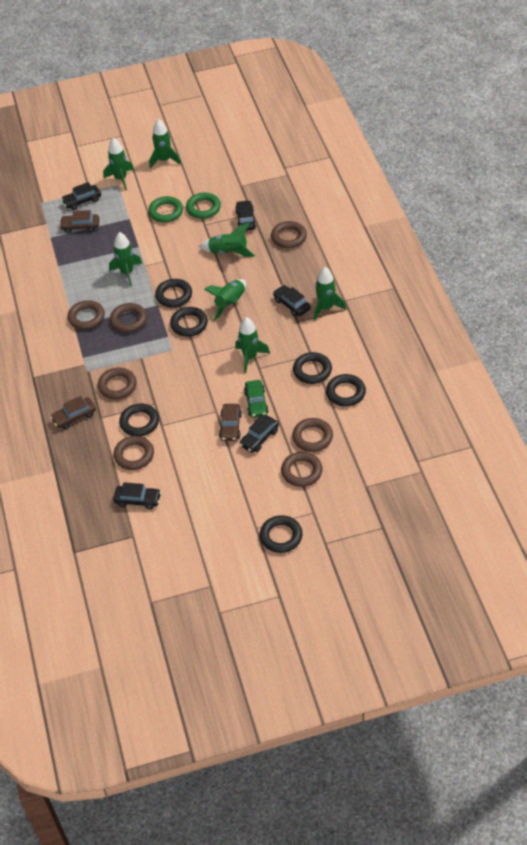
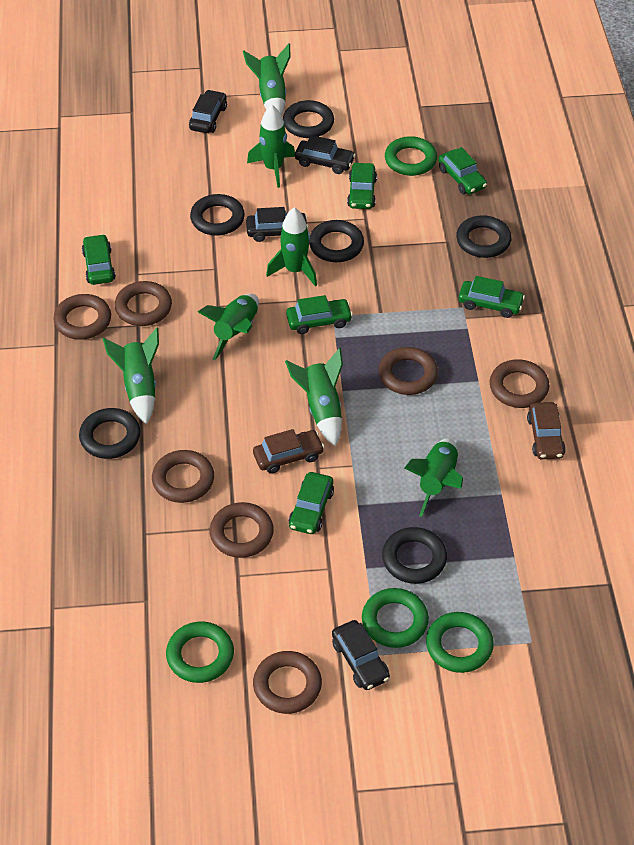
black car: [61,182,101,210] [113,482,161,510] [235,200,256,231] [240,415,279,453] [273,285,311,317] = 5 -> [189,90,227,133] [246,207,308,242] [295,135,356,174] [332,620,390,690] = 4
brown car: [50,396,96,429] [59,210,99,233] [219,404,242,441] = 3 -> [253,429,324,474] [527,402,566,459] = 2
green car: [244,380,269,417] = 1 -> [82,234,116,285] [286,295,353,334] [289,472,334,534] [347,163,377,209] [438,147,487,194] [459,276,525,318] = 6
green ring: [148,196,183,223] [186,192,221,219] = 2 -> [166,621,234,683] [362,588,429,648] [385,136,437,176] [426,612,494,673] = 4

